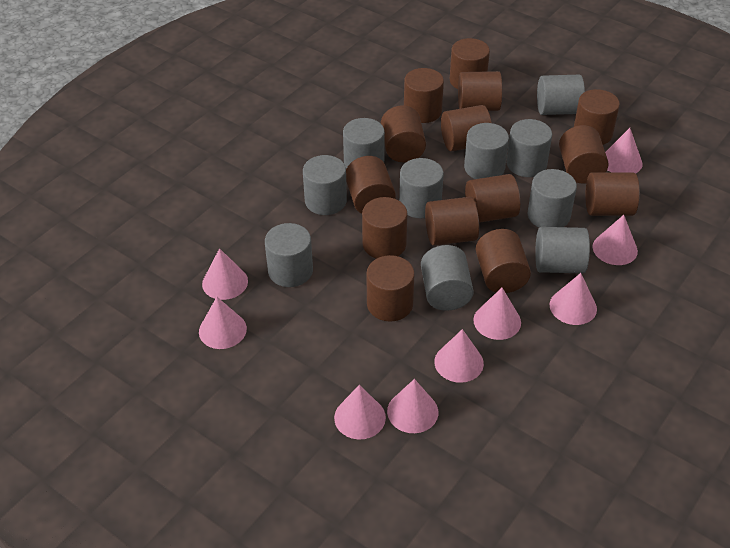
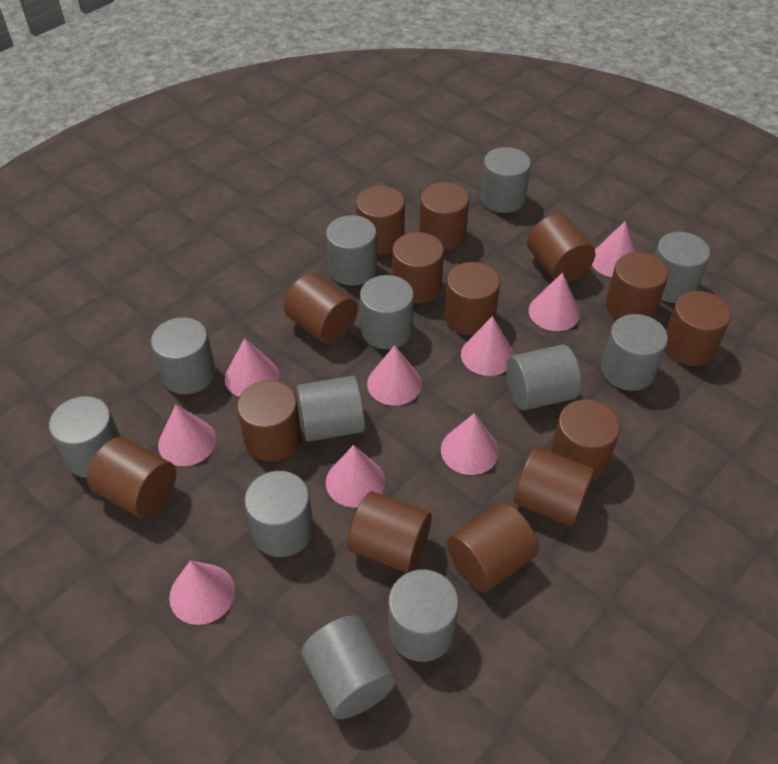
grey cylinder: [265,223,313,287] [303,155,347,215] [343,118,385,169] [399,158,444,218] [421,245,474,311] [464,123,509,179] [506,119,552,177] [528,169,577,227] [535,227,590,273] [537,75,585,115] = 10 -> [49,396,120,478] [151,317,216,394] [244,471,314,557] [296,376,365,442] [301,615,396,719] [326,215,377,286] [360,275,414,349] [389,570,459,662] [480,147,531,213] [506,344,581,410] [601,314,668,391] [654,232,710,303] = 12

